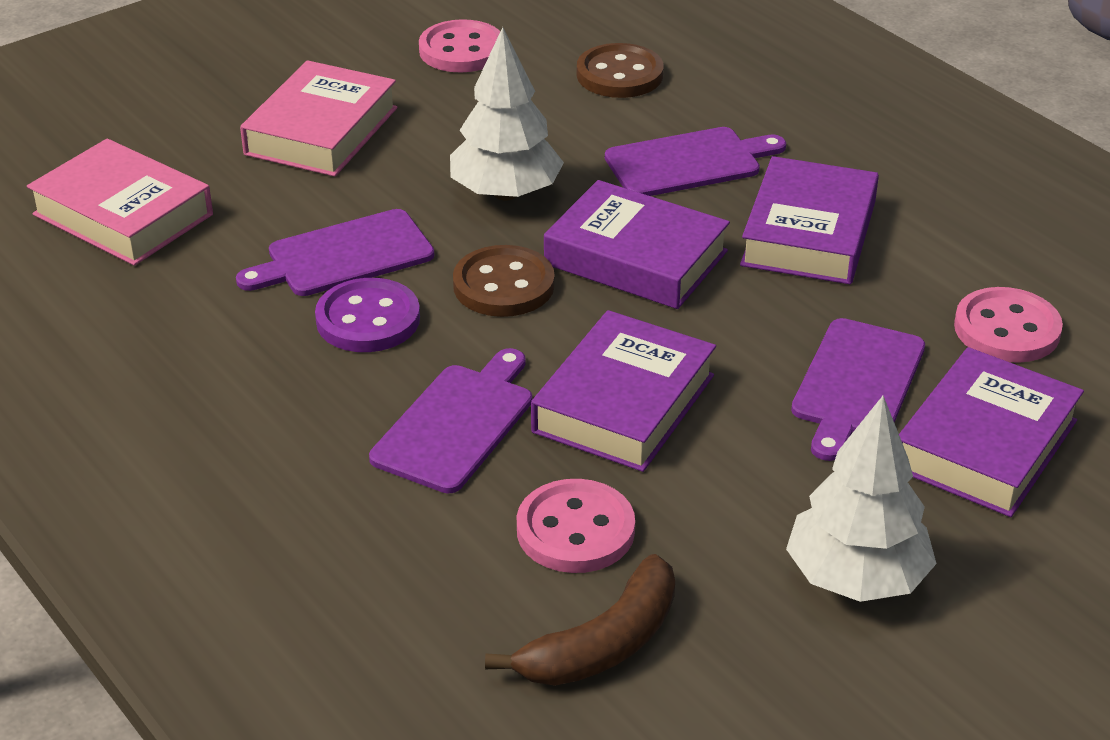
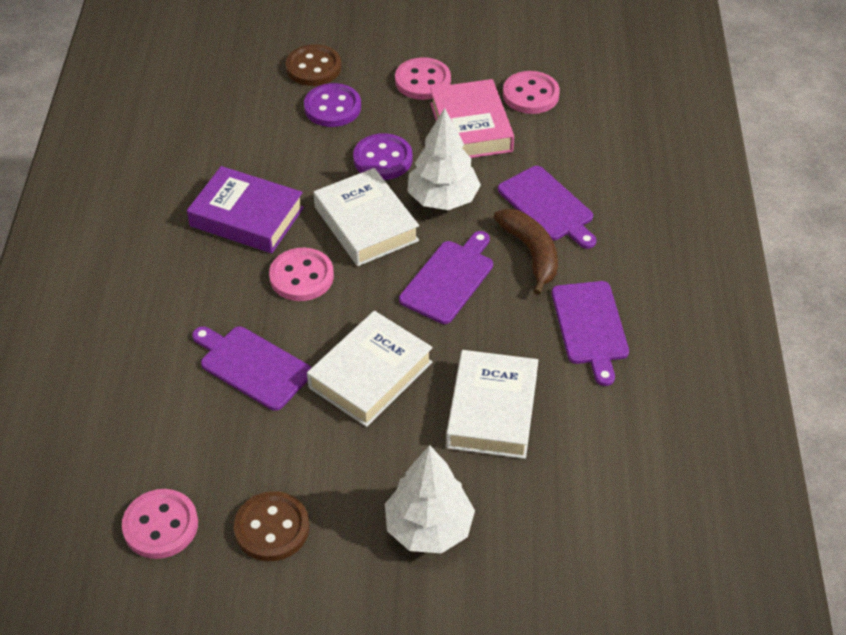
pink book: [27,138,213,266] [240,60,397,177] = 2 -> [430,79,514,158] = 1
pink button: [419,19,500,72] [517,479,635,573] [954,287,1063,363] = 3 -> [122,489,198,559] [269,248,334,301] [395,57,451,100] [503,71,560,114] = 4
purple book: [531,310,716,472] [544,180,730,309] [740,156,879,284] [899,347,1084,517] = 4 -> [187,166,304,253] = 1
purple button: [315,278,420,352] = 1 -> [304,83,361,127] [353,133,413,180] = 2
white book: none = 0 -> [307,311,433,427] [314,168,419,266] [446,350,539,459] = 3

